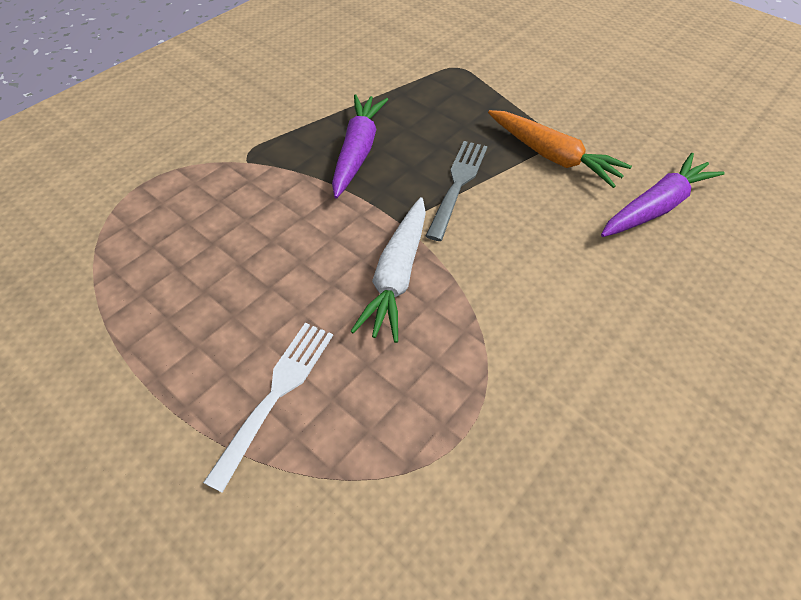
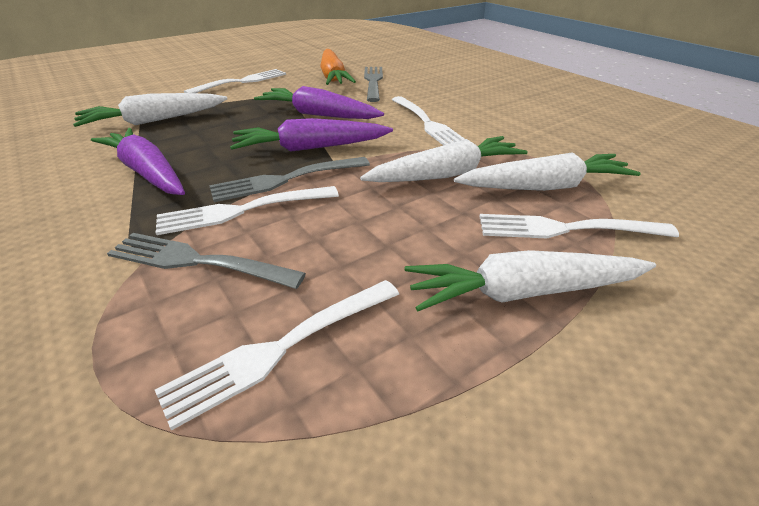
grey fork: [426,141,488,241] = 1 -> [107,233,306,289] [209,157,370,202] [364,67,383,102] = 3
purple carrot: [332,94,388,199] [601,153,725,237] = 2 -> [91,128,185,195] [230,118,393,152] [254,86,384,119] = 3
white carrot: [351,197,426,343] = 1 -> [73,93,227,127] [360,136,528,182] [405,250,656,311] [454,152,641,191] = 4
white fork: [203,323,333,493] = 1 -> [155,280,399,431] [156,186,339,235] [184,69,286,93] [392,96,465,146] [479,214,679,238] = 5

